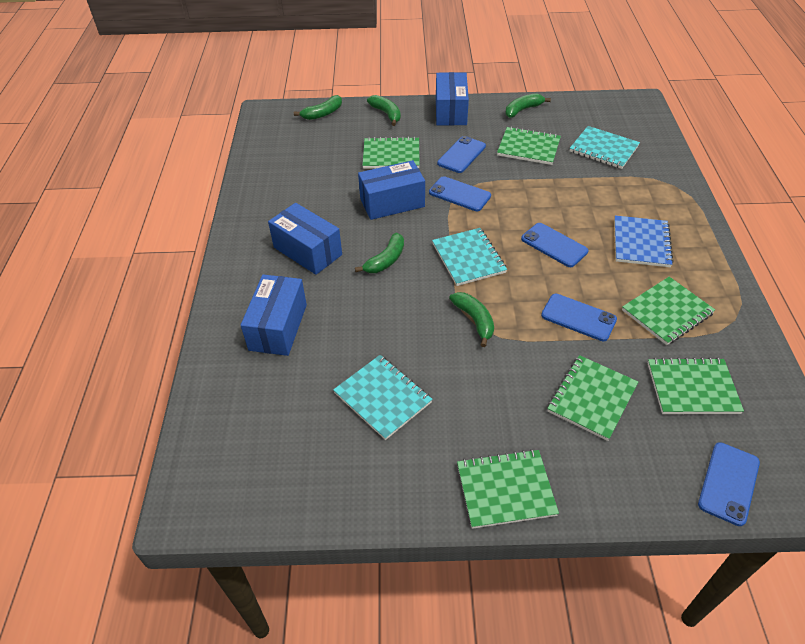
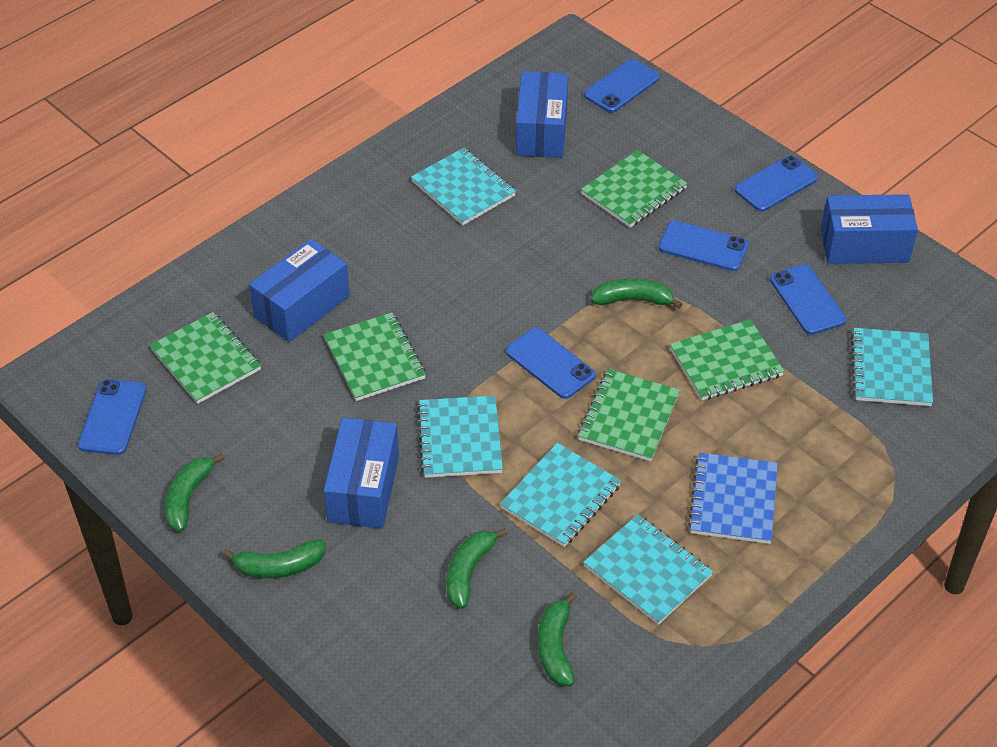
blue phone: [429,176,491,211] [437,136,486,173] [521,223,589,267] [541,294,617,341] [698,442,760,526] = 5 -> [78,379,146,455] [506,328,596,399] [584,59,660,113] [659,221,748,271] [735,155,818,212] [770,264,846,335] = 6
green notebook: [362,137,420,169] [457,449,559,529] [497,127,561,165] [547,355,638,441] [622,277,715,345] [648,357,744,414] = 6 -> [150,312,261,404] [324,312,426,401] [578,369,680,461] [581,150,688,227] [670,319,785,400] = 5
turquoise notebook: [333,355,433,440] [432,228,507,286] [570,126,640,169] = 3 -> [411,148,516,225] [417,396,503,478] [500,443,621,547] [583,514,713,625] [851,328,933,406] = 5

